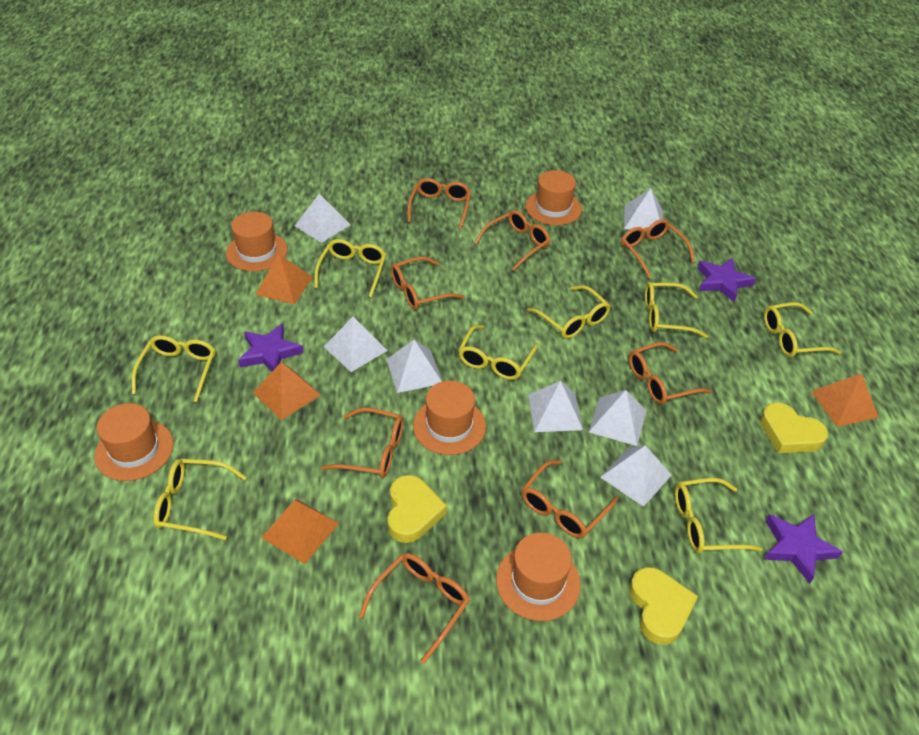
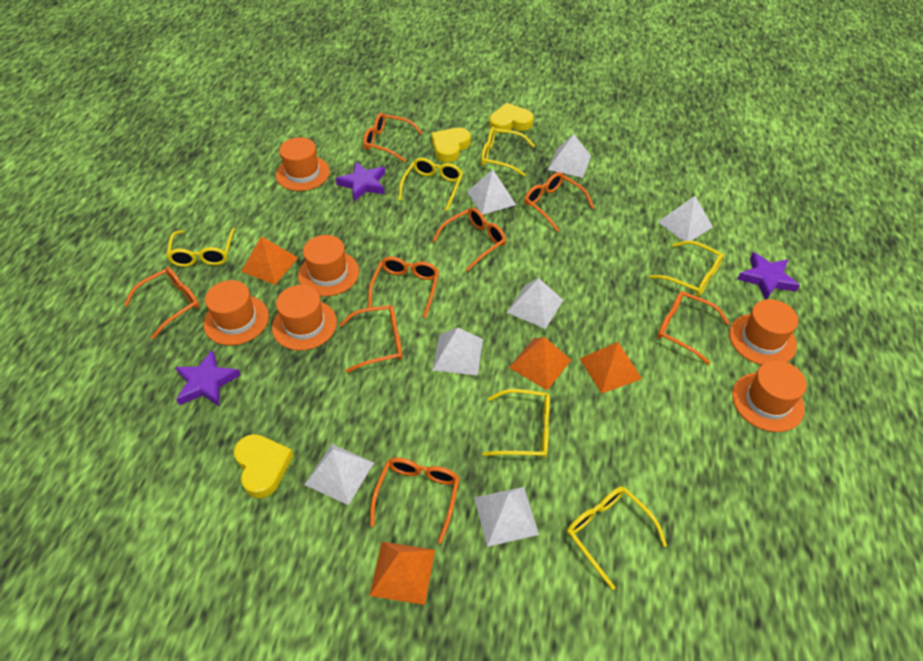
orange hat: [94,403,174,481] [226,212,288,271] [413,381,486,455] [496,532,581,621] [525,170,582,225] = 5 -> [203,280,269,345] [272,285,337,351] [276,137,330,191] [298,235,359,296] [729,299,798,365] [732,360,807,432] = 6
yellow glasses: [132,335,215,402] [154,459,247,540] [314,239,386,297] [458,325,538,380] [527,285,611,339] [645,282,708,338] [675,478,763,553] [764,302,841,357] = 8 -> [166,228,235,267] [398,158,463,211] [481,127,535,176] [482,389,550,458] [567,487,667,590] [649,240,724,296] = 6

